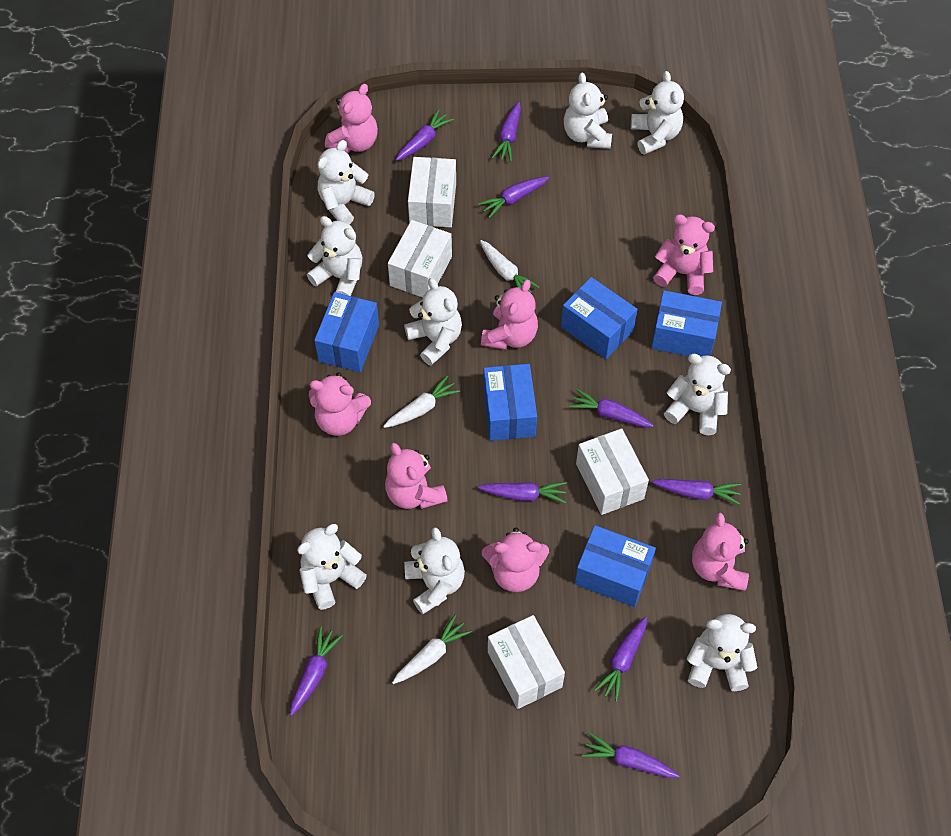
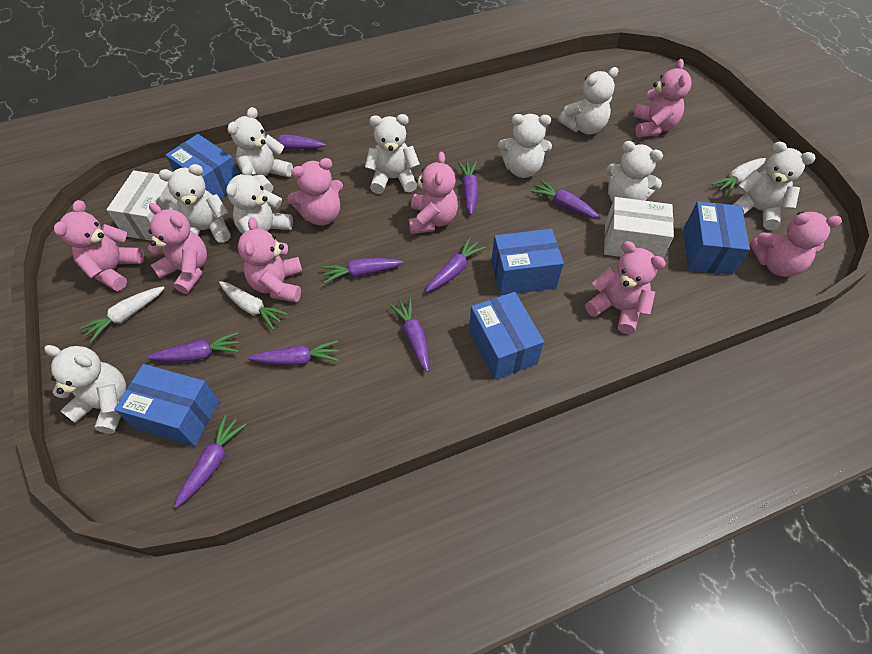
pink teddy bear: [309,372,371,436] [325,84,378,153] [385,443,448,509] [481,280,538,350] [482,528,549,592] [653,214,715,295] [692,513,749,591] = 7 -> [54,200,144,291] [148,203,207,294] [238,217,303,302] [287,158,343,226] [409,152,458,234] [585,241,666,334] [634,59,692,137] [750,212,842,277] = 8
white box: [388,220,452,298] [408,157,456,227] [488,615,565,709] [576,428,649,515] = 4 -> [107,170,177,241] [604,197,674,258] = 2

